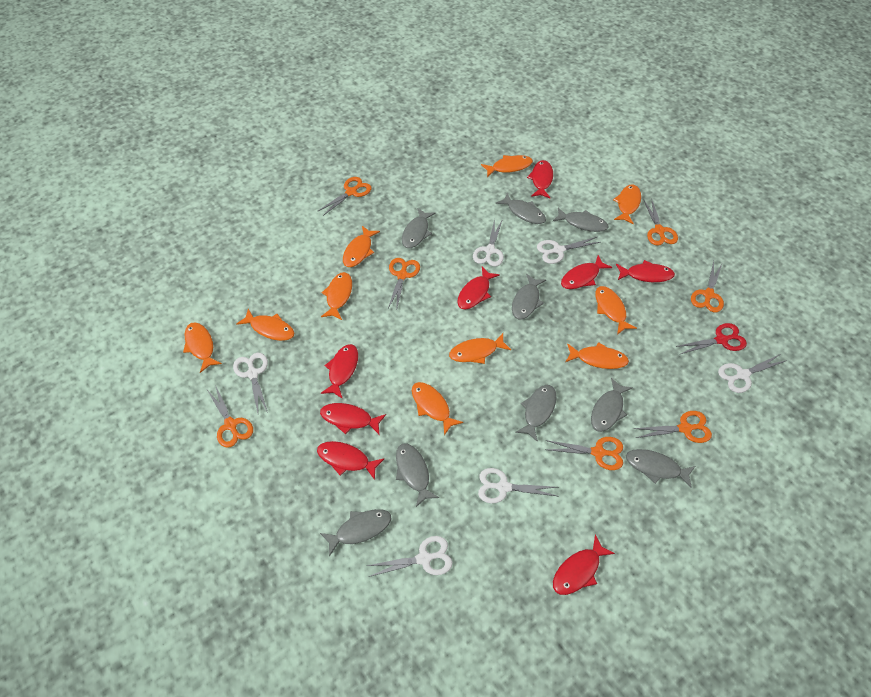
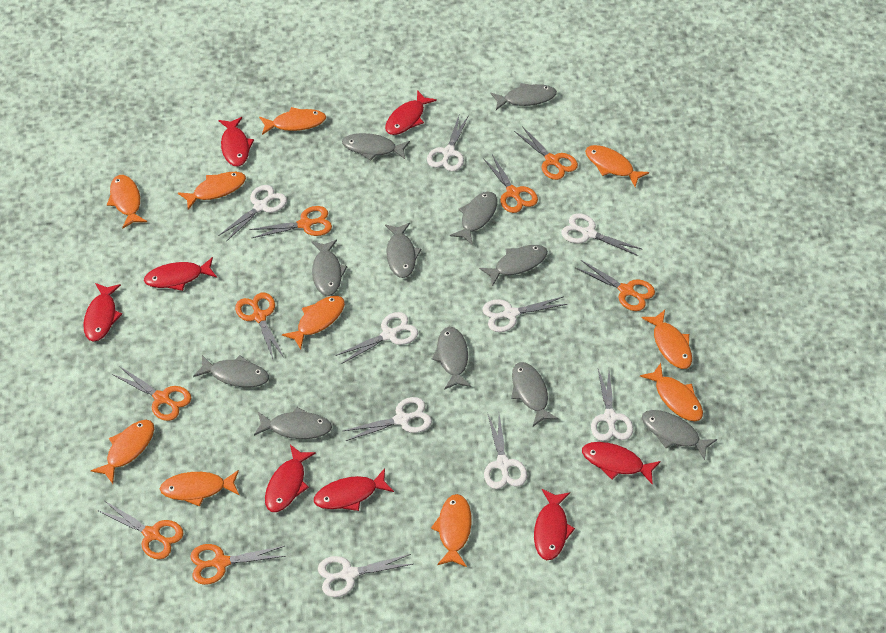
grey fish: [320,509,391,556] [396,443,439,507] [402,208,436,248] [496,193,546,224] [512,274,546,320] [515,385,557,442] [553,207,609,232] [591,378,633,432] [626,449,695,488] = 9 -> [193,355,269,387] [254,407,332,439] [312,240,348,296] [342,133,410,161] [385,223,421,278] [432,327,471,390] [450,191,497,245] [479,245,548,287] [491,83,557,110] [511,362,559,426] [642,410,718,460] = 11
orange scissors: [207,385,253,448] [317,177,371,216] [388,258,420,311] [546,437,623,470] [633,411,712,443] [644,198,678,246] [691,261,724,312] = 7 -> [97,501,184,559] [112,366,191,421] [190,544,286,585] [235,293,283,359] [250,206,332,238] [483,155,538,213] [514,126,578,180] [575,260,655,311] = 8
red scissors: [676,323,747,354] = 1 -> none = 0
white scissors: [233,353,268,413] [367,536,453,577] [473,219,504,267] [478,468,558,503] [537,237,601,264] [718,354,787,393] = 6 -> [219,185,287,242] [318,554,413,597] [336,312,418,364] [343,397,432,441] [427,115,469,171] [482,296,567,332] [484,414,527,489] [561,213,641,256] [591,369,633,441] = 9

